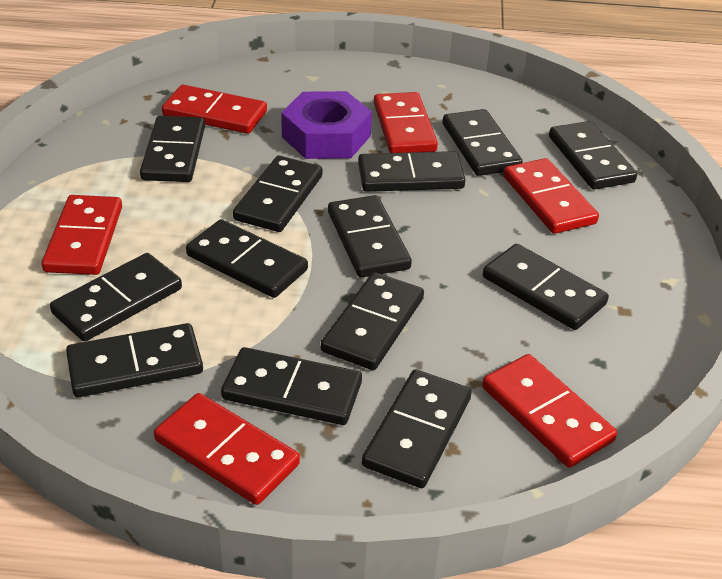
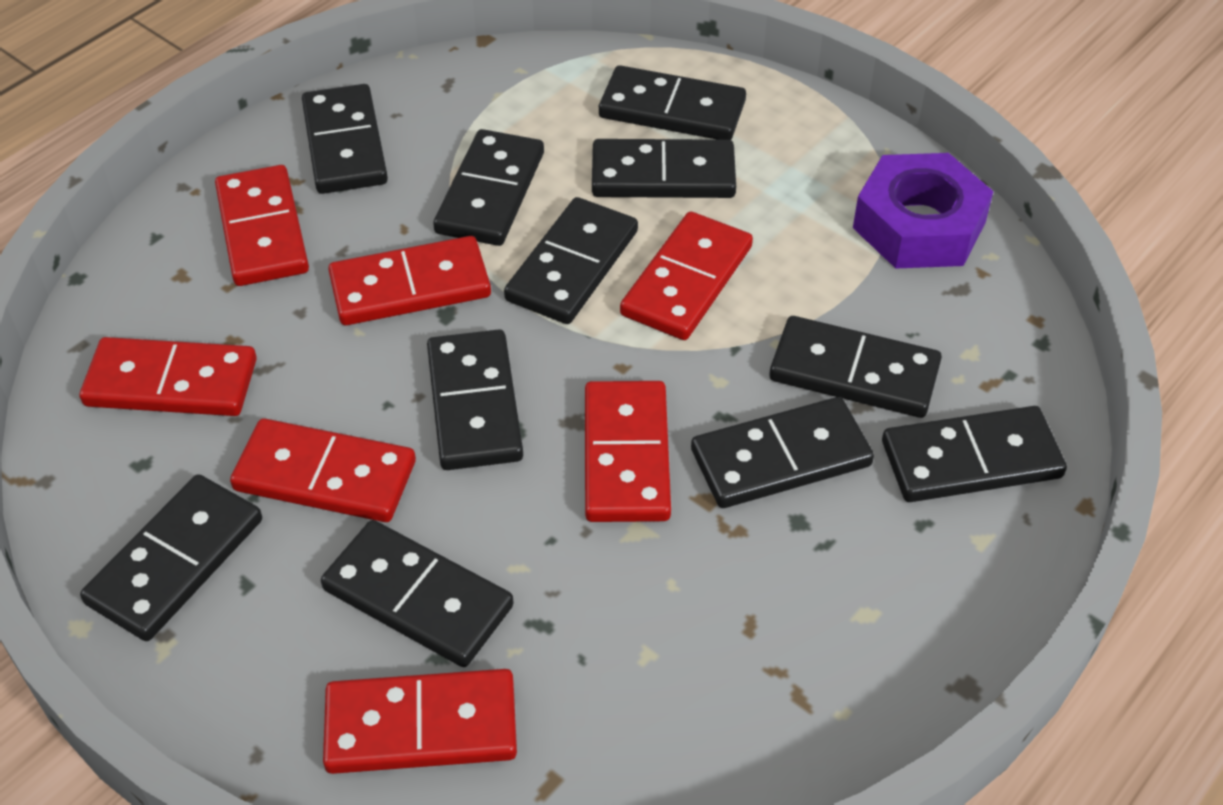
black domino: [50,253,182,342] [66,323,203,397] [140,116,205,182] [186,219,308,298] [221,347,362,425] [233,156,323,232] [321,272,424,370] [328,195,412,277] [358,151,465,192] [362,369,472,488] [443,109,523,176] [483,244,609,330] [549,121,637,189] = 13 -> [80,474,262,641] [302,84,388,194] [321,520,514,667] [427,329,523,470] [433,129,544,246] [504,197,638,324] [592,139,736,198] [599,65,746,140] [691,397,874,508] [769,316,942,418] [882,406,1067,502] = 11
red domino: [42,195,122,275] [154,393,300,505] [162,85,267,134] [374,92,438,153] [482,354,617,468] [503,158,599,234] = 6 -> [80,337,257,416] [215,165,309,286] [230,418,416,522] [323,669,517,774] [328,236,491,325] [585,381,671,522] [620,211,753,340] = 7

